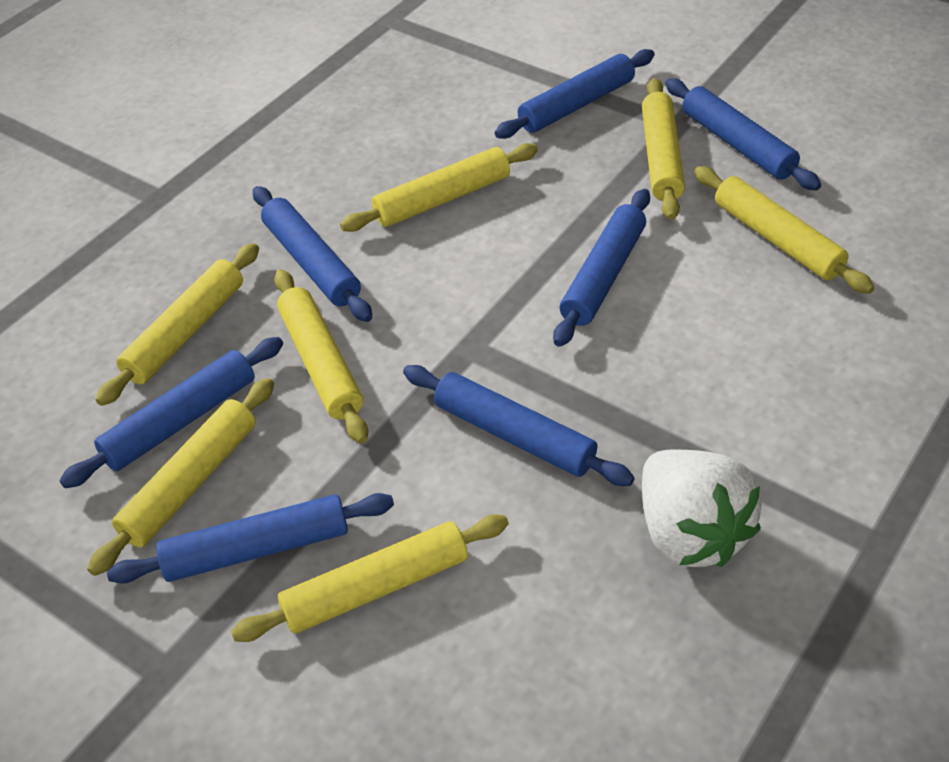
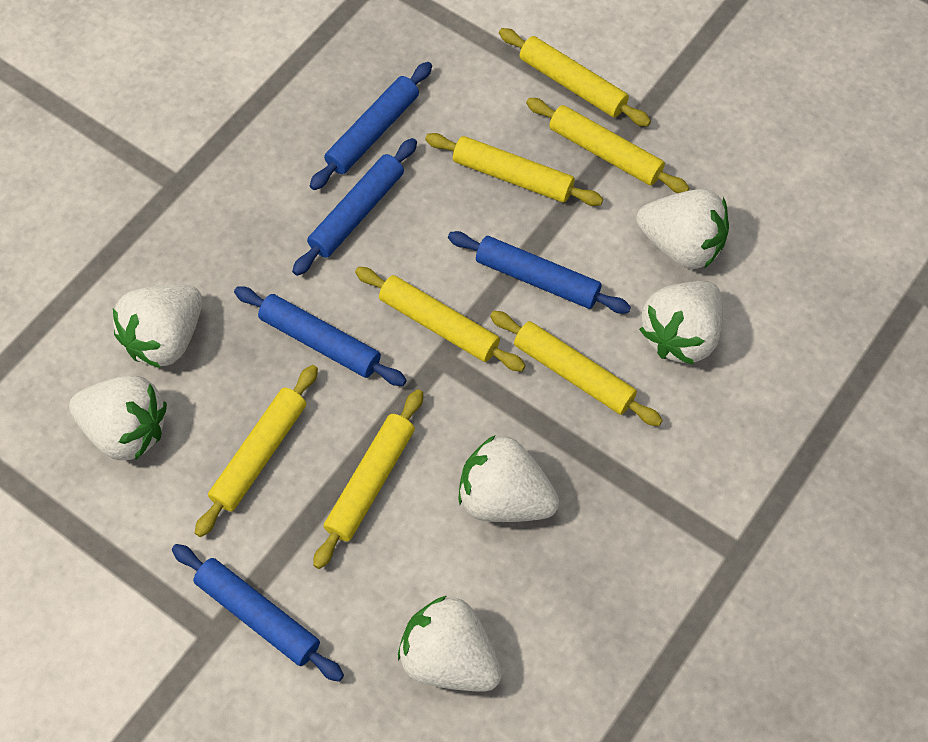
blue rolling pin: [59,337,283,488] [107,493,394,584] [253,186,372,322] [403,365,635,486] [495,49,655,139] [553,189,650,347] [665,78,821,191] = 7 -> [172,544,344,682] [234,286,407,386] [292,138,417,276] [310,62,432,190] [448,231,631,314] = 5
white strawberry: [642,449,762,567] = 1 -> [69,375,167,460] [113,285,202,368] [398,596,502,691] [458,435,559,522] [636,189,729,269] [639,281,723,365] = 6

